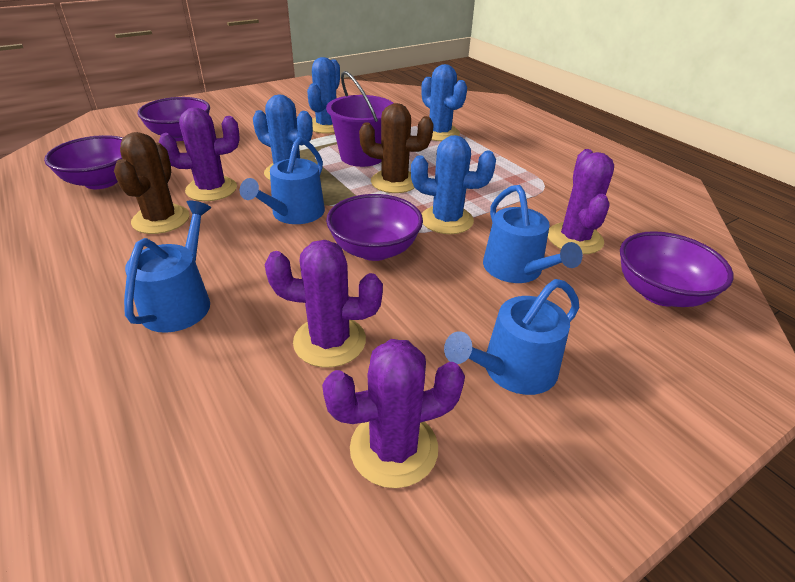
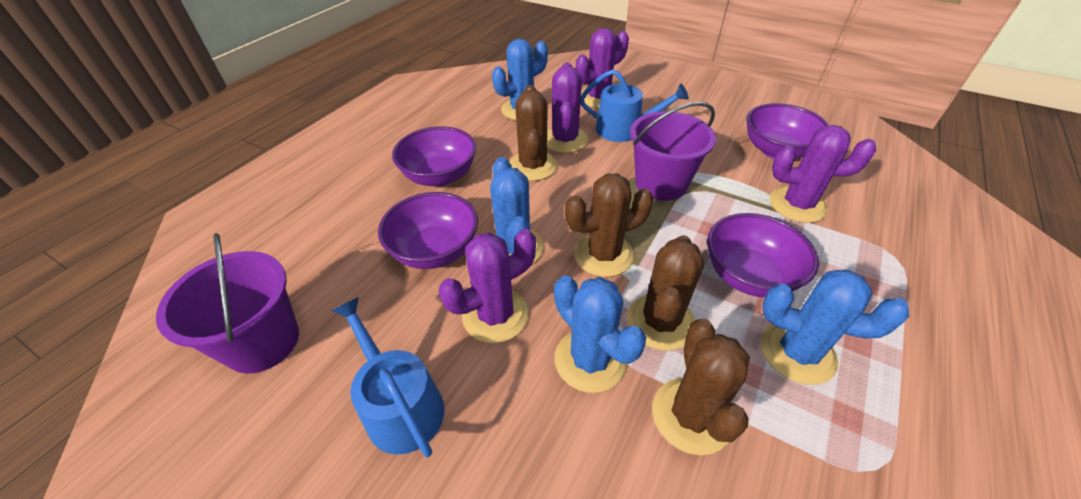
blue watering can: [124,200,211,333] [240,137,325,224] [444,279,580,395] [483,185,583,283] = 4 -> [332,297,445,457] [581,69,689,142] = 2
brown cactus: [114,132,189,234] [359,103,434,193] = 2 -> [509,85,558,181] [565,174,654,277] [627,235,704,351] [652,319,750,455] = 4
purple bucket: [326,71,393,167] = 1 -> [156,233,299,374] [630,102,716,201] = 2

